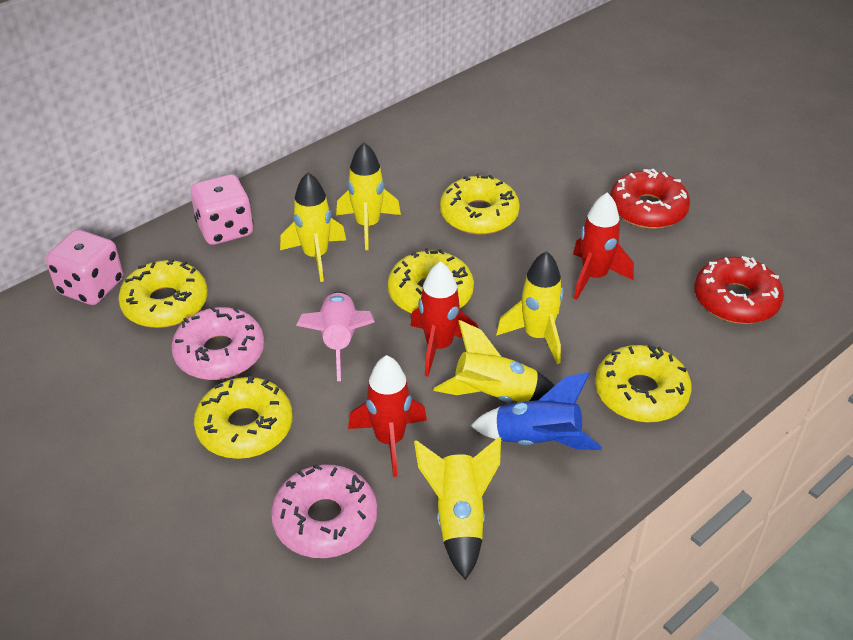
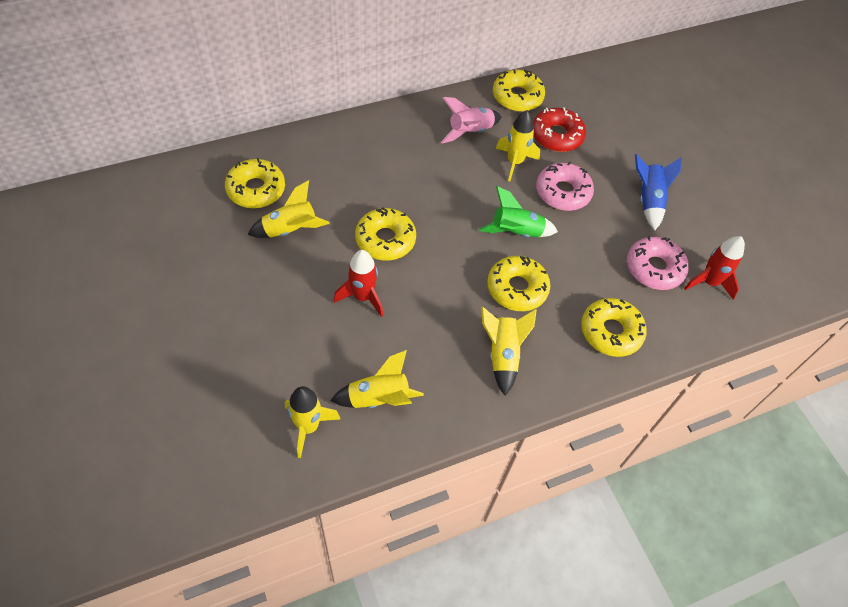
green rocket: none = 0 -> [478,186,558,237] = 1
pink dice: [46,230,123,305] [191,174,253,245] = 2 -> none = 0
red donut: [610,169,690,229] [694,256,784,324] = 2 -> [533,107,586,152] = 1
red rocket: [348,355,427,477] [411,261,478,377] [573,193,634,300] = 3 -> [334,250,383,317] [684,236,745,299] = 2

